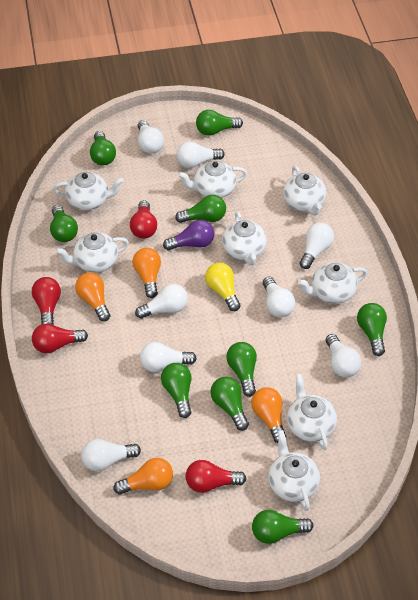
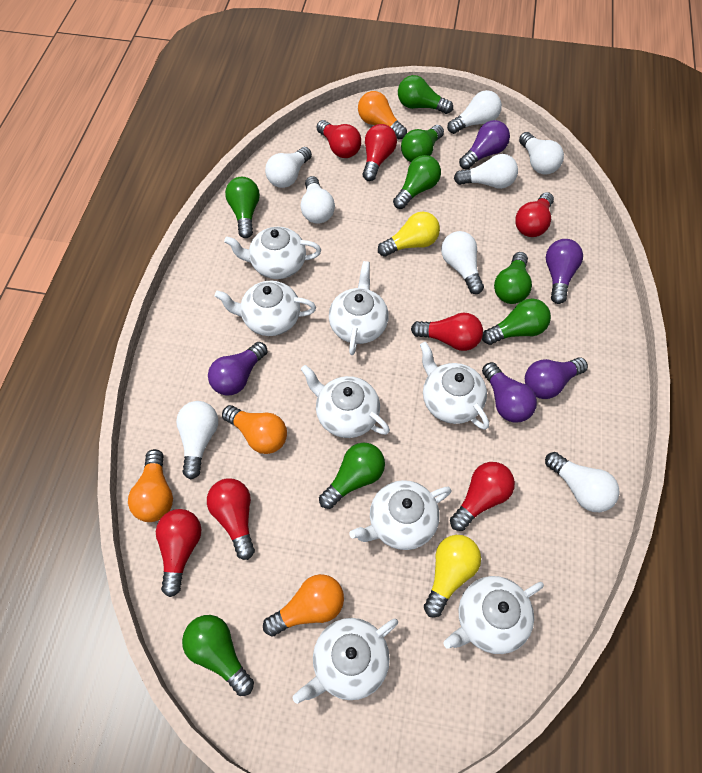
green light bulb: [50,205,78,242] [90,131,116,165] [161,363,191,418] [175,195,226,223] [196,110,243,136] [210,377,249,431] [226,342,257,397] [252,510,313,544] [357,303,387,356] = 9 -> [182,615,254,696] [225,177,260,238] [319,443,385,509] [393,155,441,209] [398,75,453,114] [401,125,444,162] [482,298,551,345] [494,252,532,304] = 8
purple light bulb: [163,220,214,250] = 1 -> [208,342,268,395] [459,120,510,169] [482,362,537,423] [525,357,588,399] [546,239,583,304] = 5
red light bulb: [32,277,61,325] [32,323,88,353] [130,200,157,239] [186,460,246,493] = 4 -> [156,509,202,597] [207,478,255,560] [317,120,361,158] [362,124,397,181] [411,312,483,351] [450,462,515,531] [515,192,554,237] = 7
yellow light bulb: [205,262,240,311] = 1 -> [378,211,440,257] [424,535,481,617] = 2

